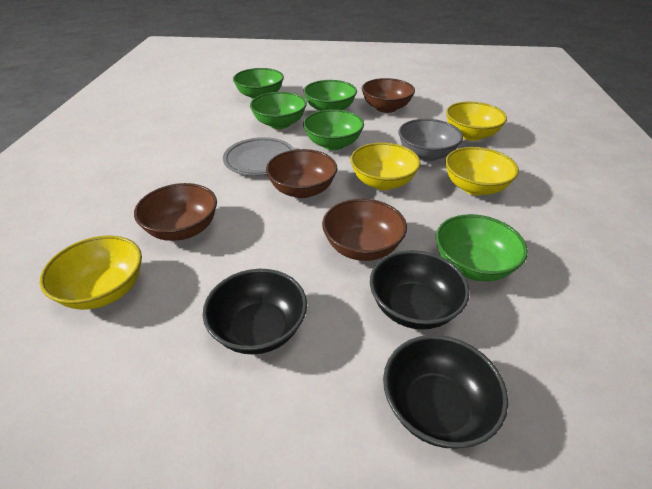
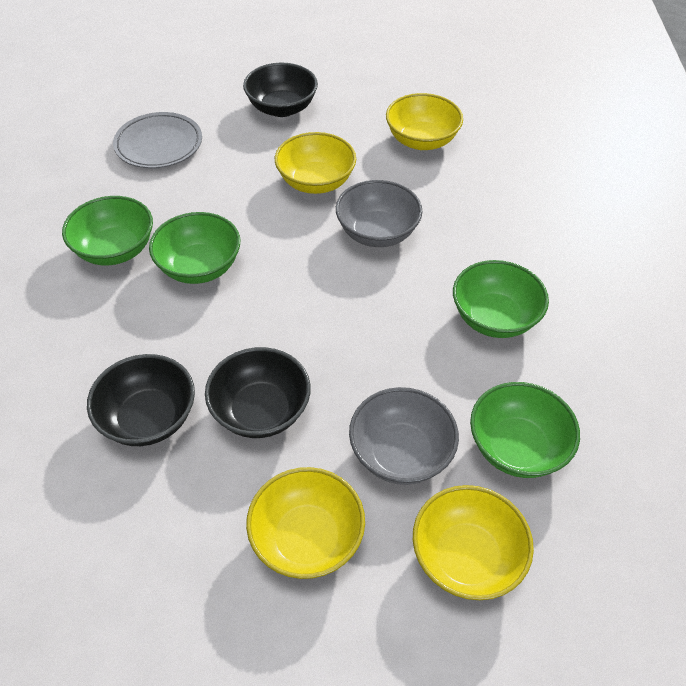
brown bowl: [134,183,217,241] [266,149,337,198] [322,199,407,261] [362,78,415,113] = 4 -> none = 0
green bowl: [233,68,284,99] [250,92,307,129] [303,80,357,111] [303,109,364,150] [436,214,528,281] = 5 -> [62,196,153,265] [149,212,240,284] [453,260,549,338] [470,382,580,478] = 4
grey bowl: [398,119,463,161] = 1 -> [336,180,422,247] [349,387,459,485] = 2

